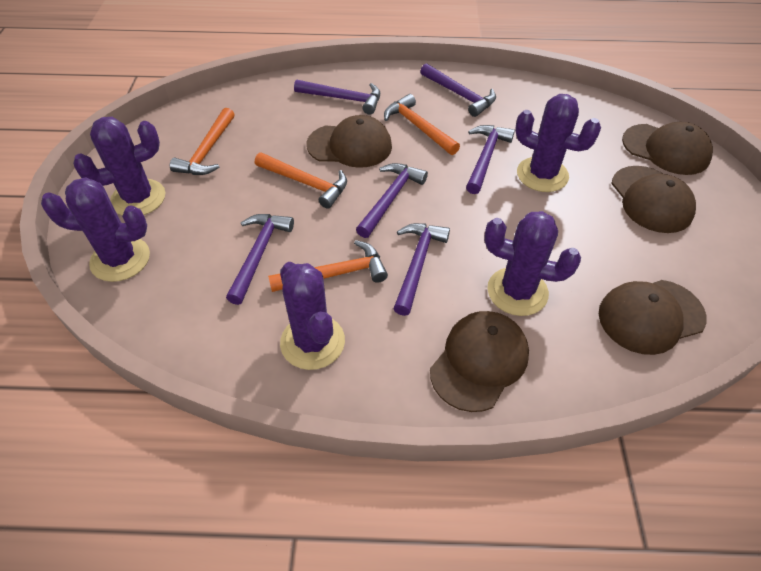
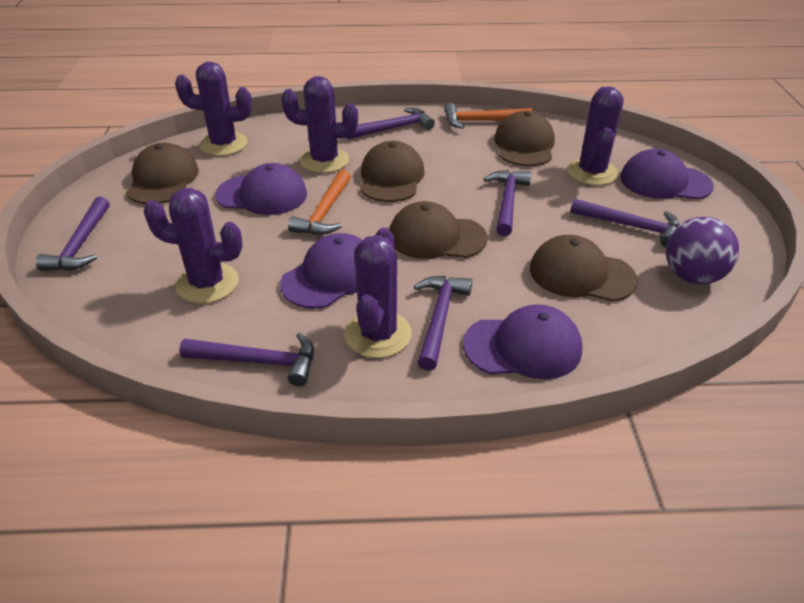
orange hammer: [170,108,235,175] [255,153,347,209] [268,240,388,292] [384,94,460,155] = 4 -> [288,170,351,235] [444,103,533,129] = 2
purple ball: none = 0 -> [666,217,739,284] = 1
purple cap: none = 0 -> [215,163,307,215] [280,233,363,309] [463,304,582,379] [620,149,714,200] = 4

